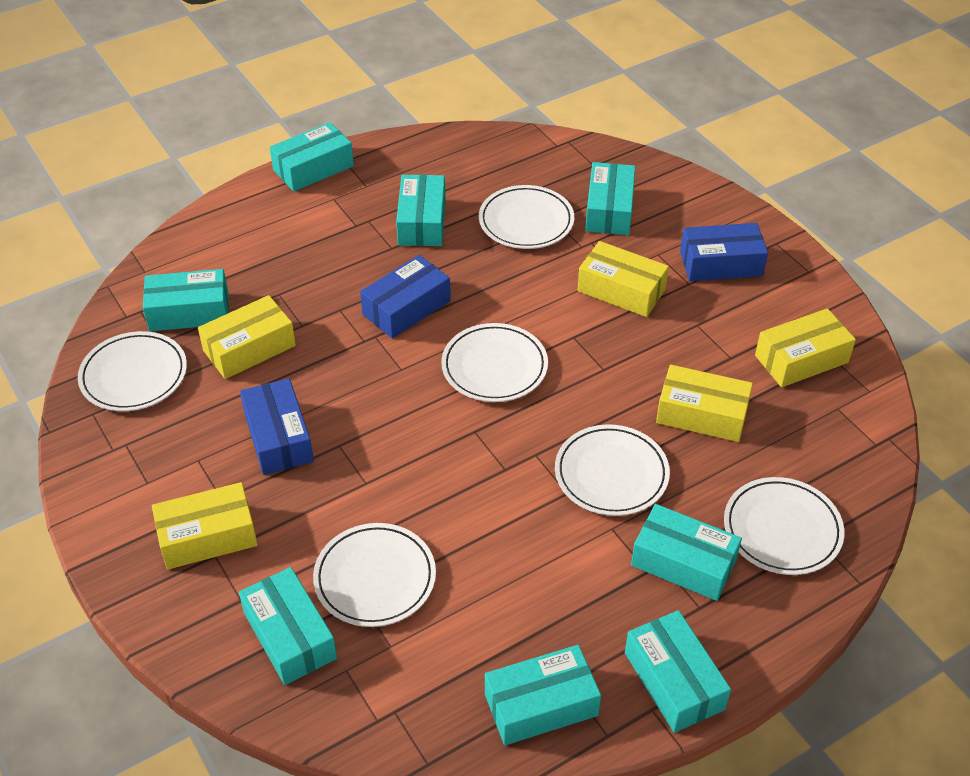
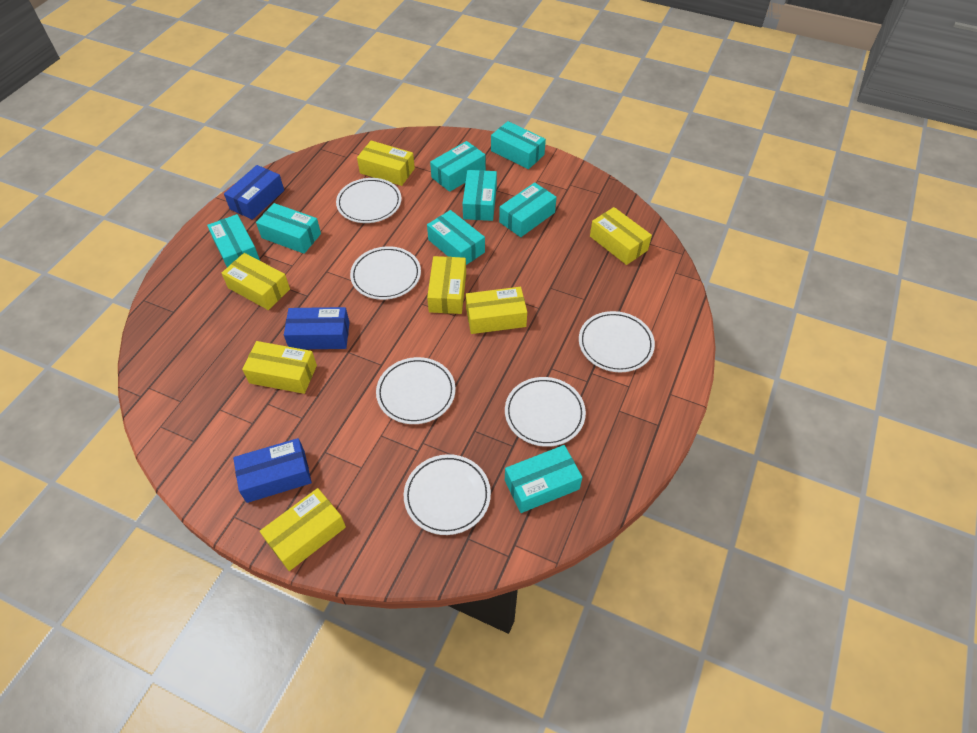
yellow box: [152,482,258,569] [198,295,296,379] [577,241,669,317] [656,365,753,442] [755,308,856,387] = 5 -> [221,253,290,310] [242,341,317,394] [260,488,346,571] [357,141,415,186] [427,256,466,314] [466,287,527,334] [590,207,652,265] = 7

